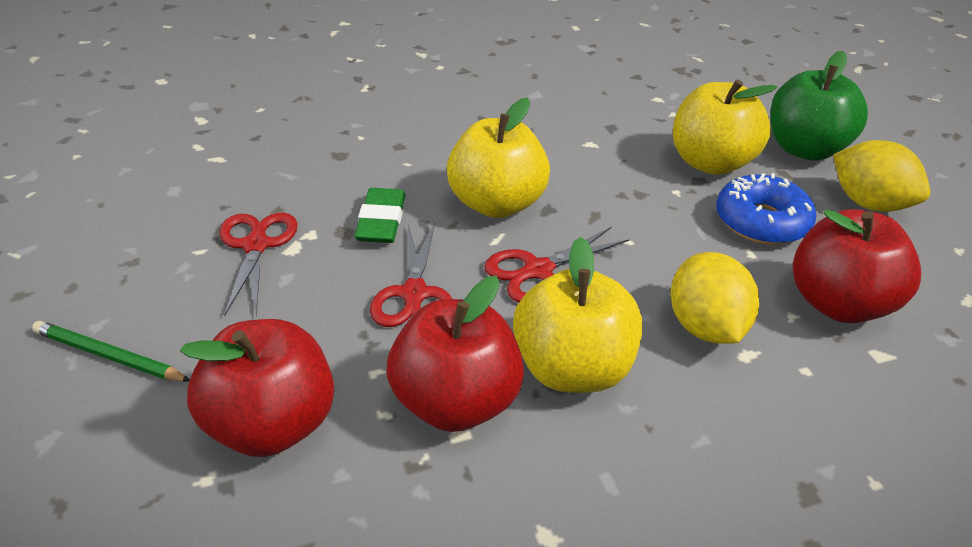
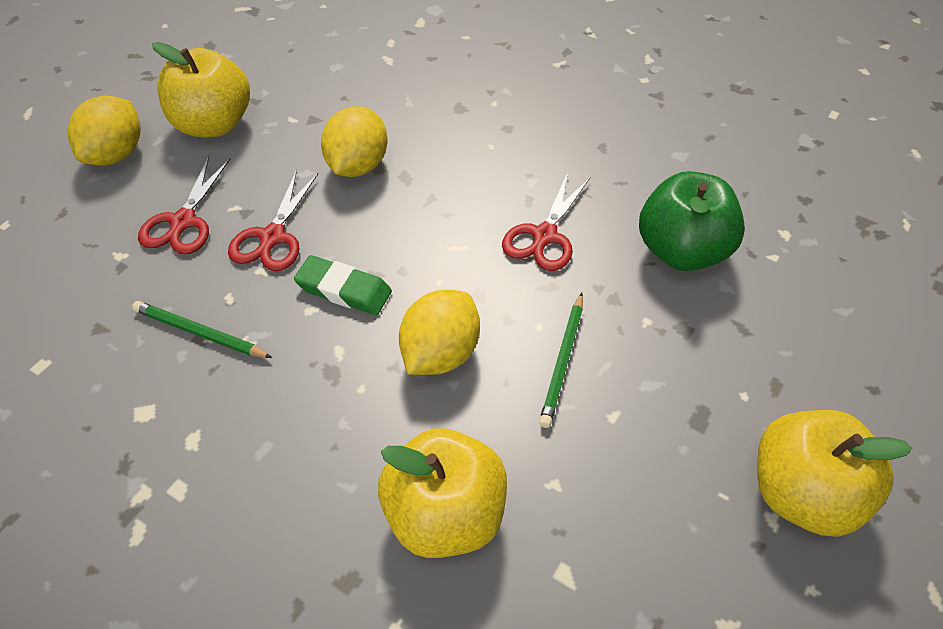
blue donut: [716,173,816,245] = 1 -> none = 0
green pencil: [32,321,190,381] = 1 -> [132,301,272,358] [539,293,583,428] = 2
red apple: [180,319,334,457] [386,276,524,432] [793,209,921,323] = 3 -> none = 0
yellow lemon: [671,252,759,344] [833,140,930,212] = 2 -> [67,96,141,166] [321,106,388,177] [399,289,480,375] = 3

